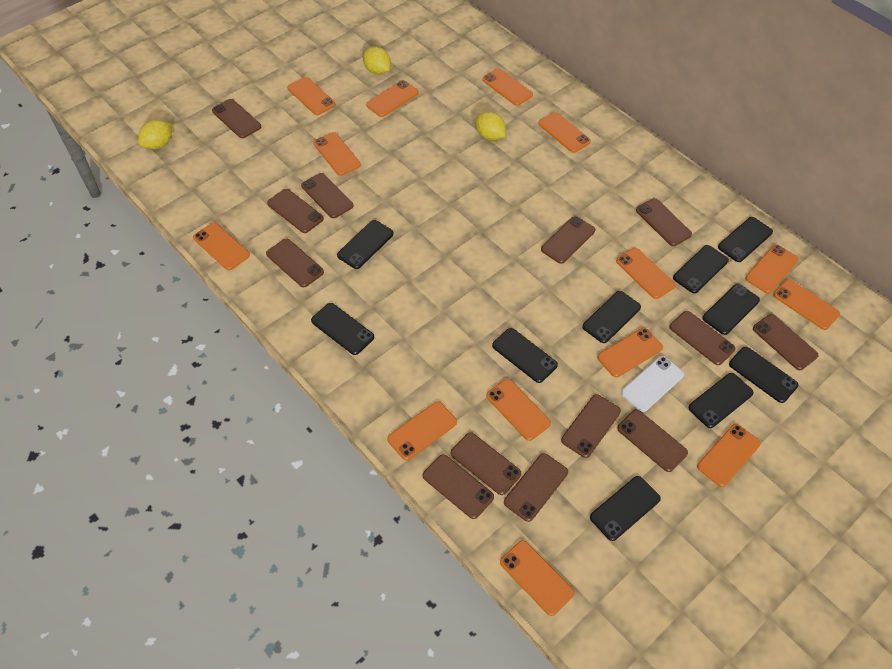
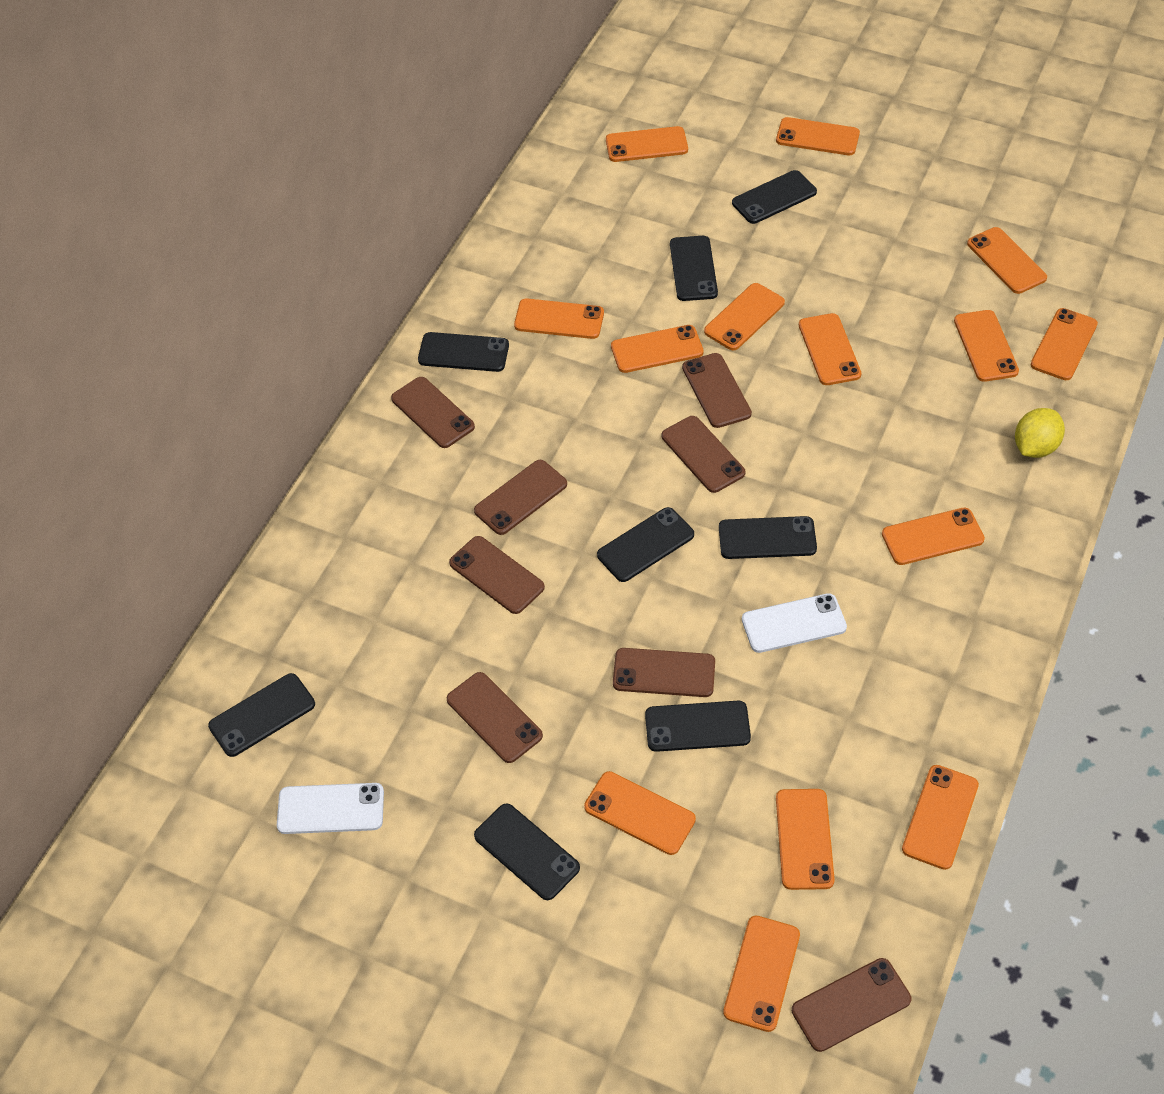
black phone: [311,303,374,355] [337,220,394,269] [492,328,558,383] [582,291,641,343] [590,476,661,541] [673,245,729,293] [688,373,754,428] [702,284,760,335] [718,217,773,262] [729,346,799,403] = 10 -> [208,673,315,757] [418,332,509,372] [474,803,580,900] [597,507,694,582] [645,701,751,752] [670,236,718,301] [719,516,817,559] [732,170,817,224] = 8
brown phone: [212,99,261,138] [266,238,324,287] [267,189,324,233] [301,173,354,218] [423,454,494,519] [451,432,521,495] [504,453,568,522] [541,216,595,264] [561,394,621,458] [617,409,688,472] [636,198,692,246] [669,311,736,365] [753,314,819,370] = 13 -> [391,377,475,448] [447,672,543,763] [449,536,545,614] [474,460,567,535] [613,648,715,697] [662,416,745,493] [682,353,752,428] [792,958,911,1052] = 8
white phone: [621,356,684,412] = 1 -> [277,783,384,834] [742,593,847,653] = 2
yellow lemon: [138,120,172,149] [363,47,391,75] [476,111,506,141] = 3 -> [1015,408,1065,458] = 1

